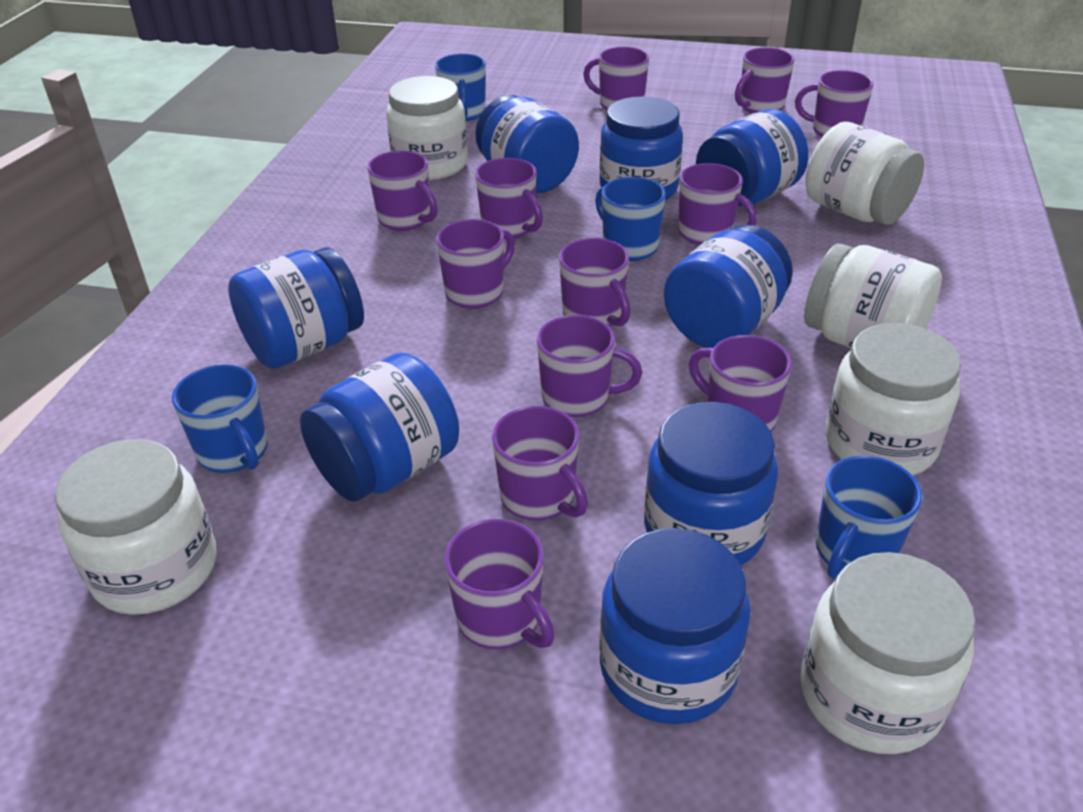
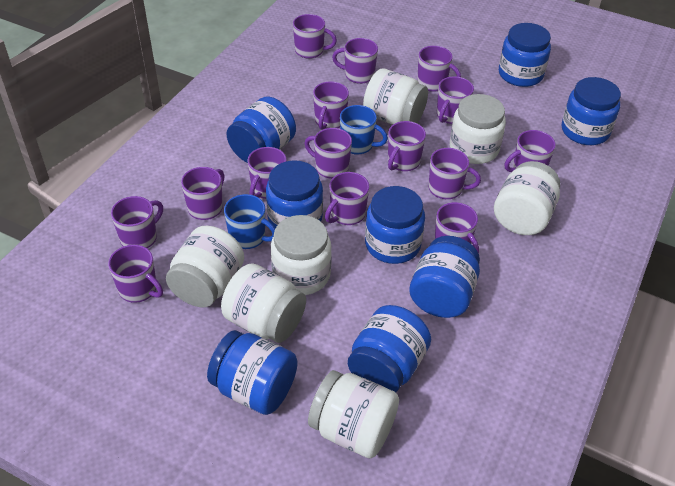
blue mug: [172,364,268,473] [435,54,486,121] [595,177,666,261] [816,455,922,579] = 4 -> [224,194,276,249] [340,105,388,155] = 2
purple mug: [367,151,438,231] [436,219,515,309] [444,519,555,649] [475,158,543,239] [492,406,588,521] [537,315,642,417] [559,238,631,327] [583,47,649,110] [679,163,757,245] [689,335,792,432] [735,48,795,114] [795,70,874,137] = 12 -> [108,245,163,303] [111,196,163,249] [181,167,224,220] [248,147,287,199] [293,14,337,59] [305,128,352,179] [313,81,349,130] [325,172,369,225] [332,38,378,84] [388,121,426,171] [417,46,461,92] [429,148,481,199] [435,202,479,253] [437,76,474,124] [505,130,556,172] = 15
white jar: [55,439,217,615] [386,76,468,180] [800,552,975,754] [804,243,942,348] [805,122,924,225] [825,323,961,476] = 6 -> [166,226,244,307] [221,263,306,343] [271,215,332,295] [308,370,399,458] [363,68,428,125] [450,94,506,164] [494,161,560,235] = 7

